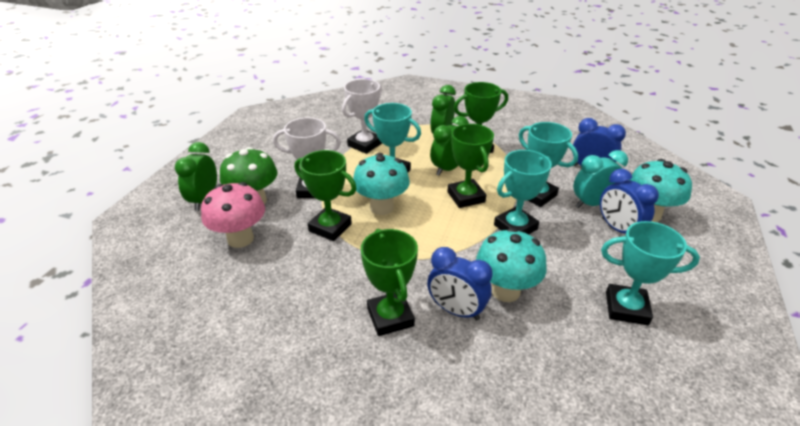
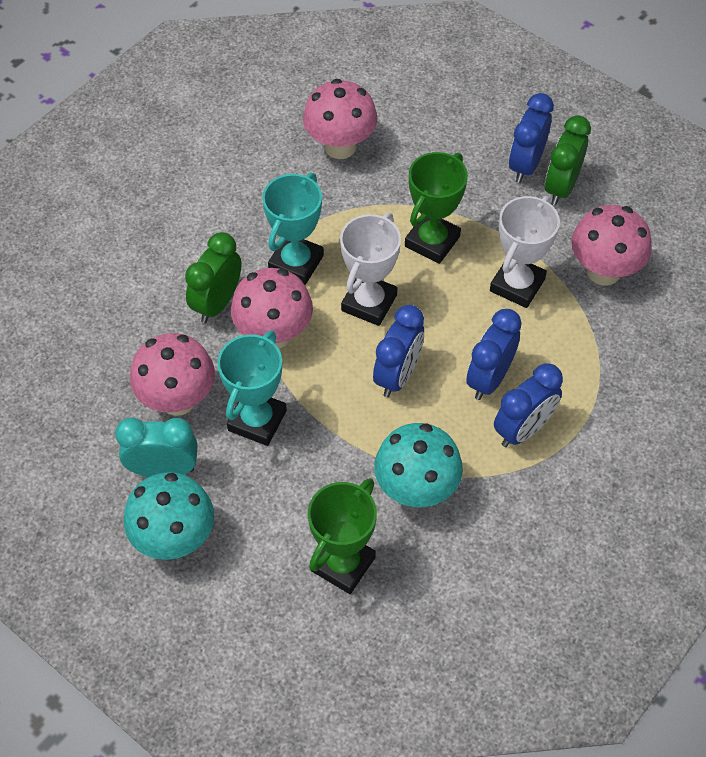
blue clock: [427,247,493,321] [573,118,626,166] [600,169,659,234] = 3 -> [373,305,424,397] [466,309,522,400] [494,363,563,447] [509,93,554,183] = 4
green clock: [175,142,217,211] [430,85,456,133] [430,116,469,176] = 3 -> [185,232,241,323] [545,115,591,206] = 2
green mushroom: [220,147,277,204] = 1 -> none = 0
green trophy: [295,150,357,241] [361,229,418,336] [447,124,494,208] [454,82,508,153] = 4 -> [308,478,377,594] [405,152,468,264] = 2
pink mushroom: [201,182,265,248] = 1 -> [130,333,215,416] [231,268,313,349] [303,79,378,159] [571,205,652,286] = 4
turquoise mushroom: [353,153,410,215] [476,228,547,302] [630,159,692,222] = 3 -> [124,472,214,560] [374,423,463,507] = 2
turquoise trophy: [364,103,421,172] [494,150,552,235] [519,122,578,207] [601,221,700,326] = 4 -> [217,330,287,446] [262,173,324,285] = 2

